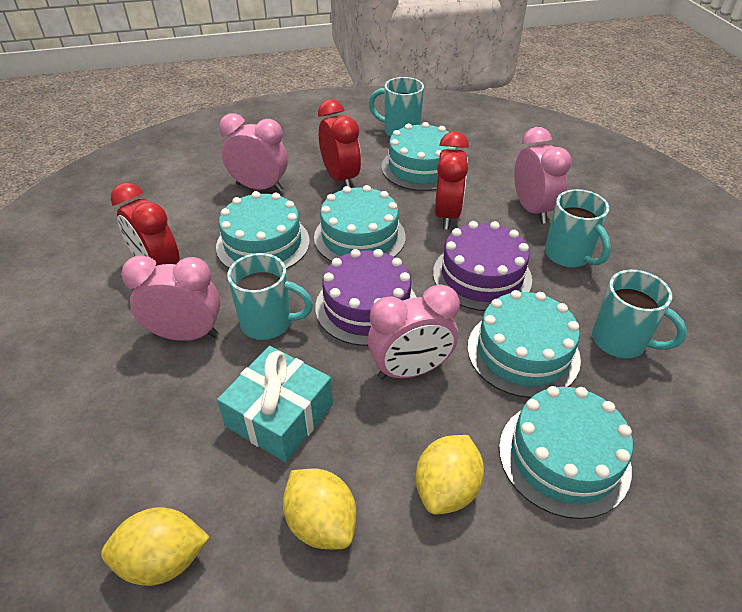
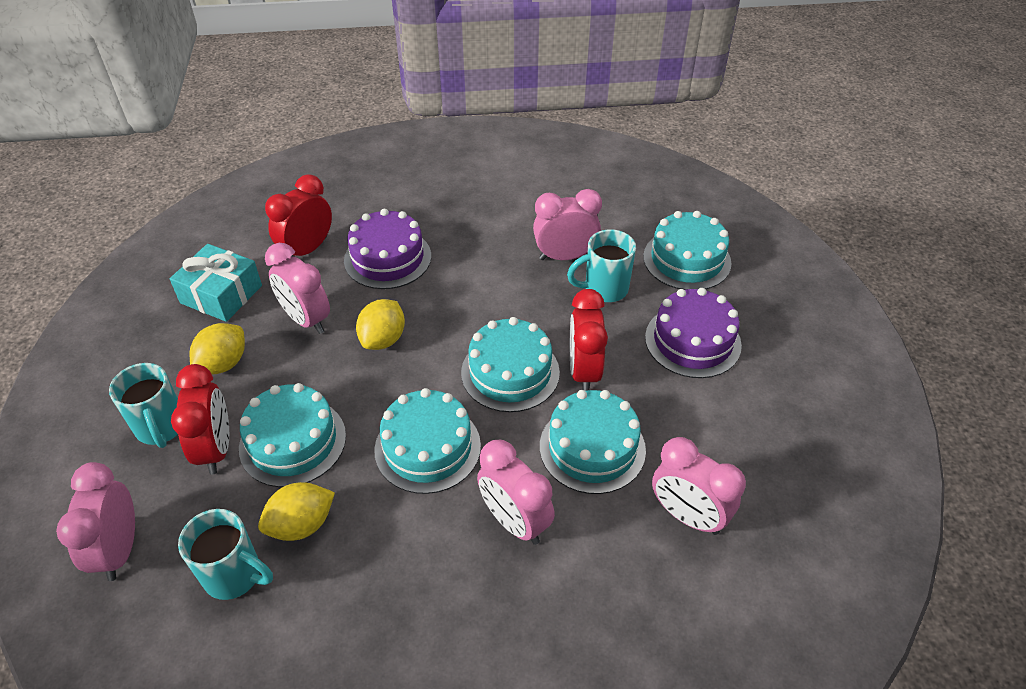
pink clock: [121,255,221,341] [219,113,288,192] [368,284,460,380] [514,127,572,224] = 4 -> [56,462,135,581] [265,243,330,334] [477,440,555,545] [533,189,602,260] [652,437,746,535] = 5
turquoise mug: [227,253,313,340] [369,77,424,137] [545,189,611,267] [592,270,687,358] = 4 -> [109,363,178,448] [178,509,273,600] [567,229,636,302] = 3

